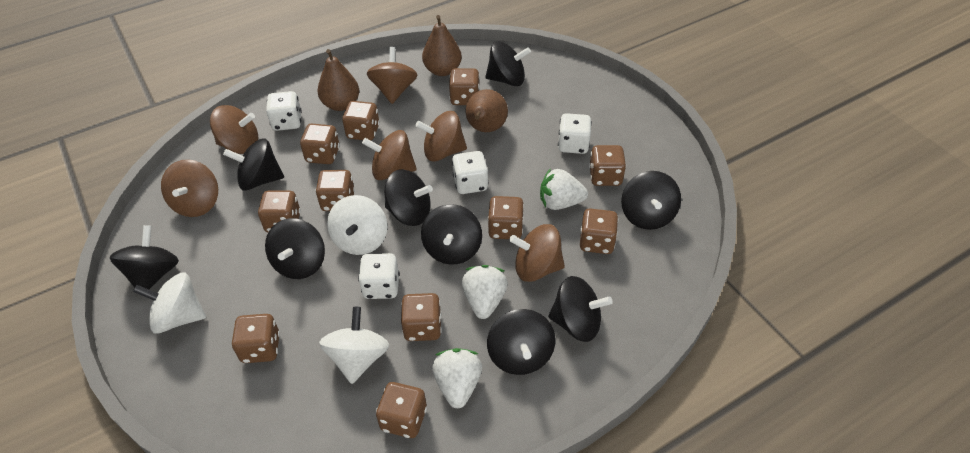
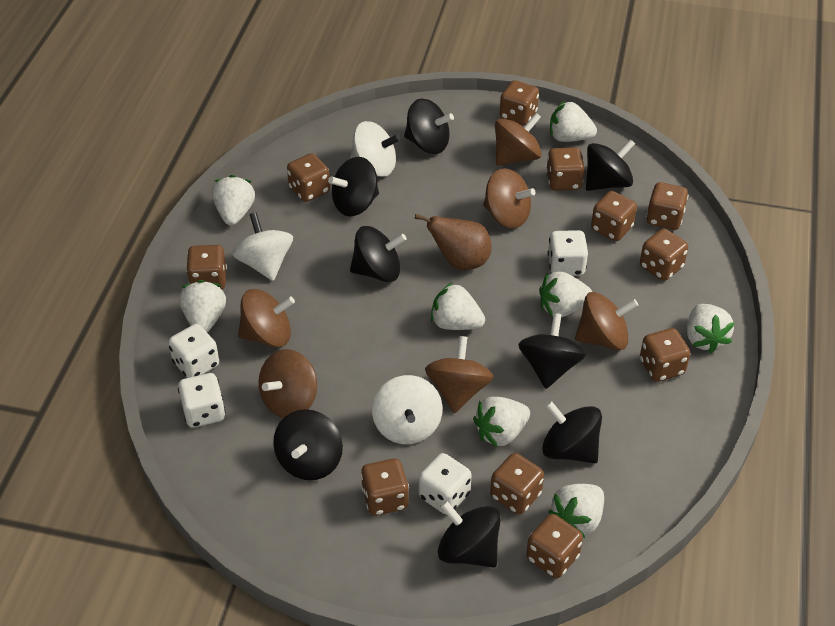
black spinning top: [110,225,179,289] [223,138,284,191] [265,218,325,279] [384,169,433,226] [421,204,482,265] [485,41,531,86] [487,309,555,375] [548,276,613,342] [621,171,681,230] = 9 -> [273,409,343,480] [328,157,379,216] [350,226,407,282] [404,98,454,154] [438,501,501,568] [518,313,586,389] [542,401,602,463] [586,139,635,191] = 8
brown pear: [317,49,359,111] [422,15,462,76] [465,89,508,132] = 3 -> [415,214,492,270] = 1
white strawberry: [432,348,482,408] [462,265,508,319] [540,168,588,210] = 3 -> [179,280,226,332] [212,175,255,225] [431,283,485,330] [473,397,530,448] [539,272,592,317] [548,484,604,538] [550,101,597,142] [686,304,735,353] = 8

